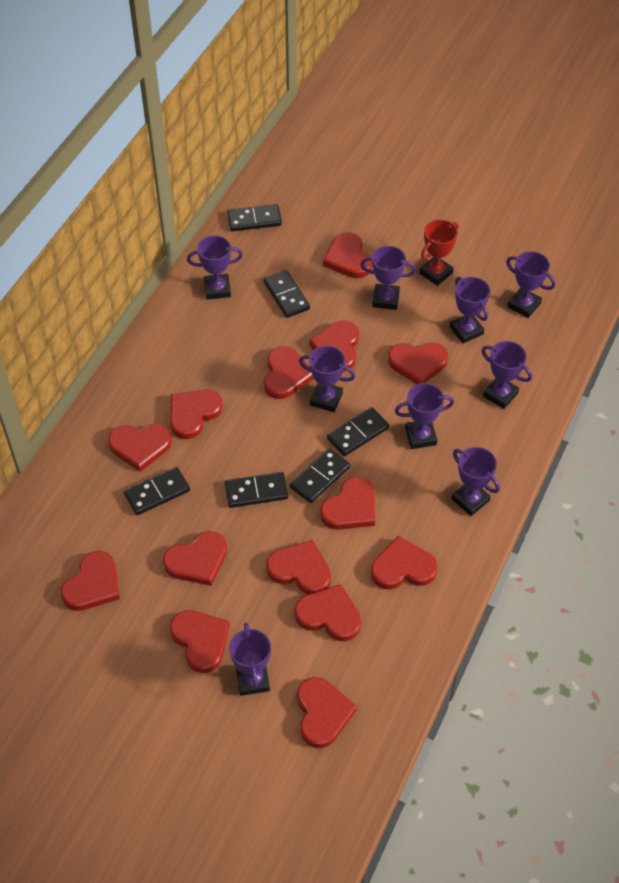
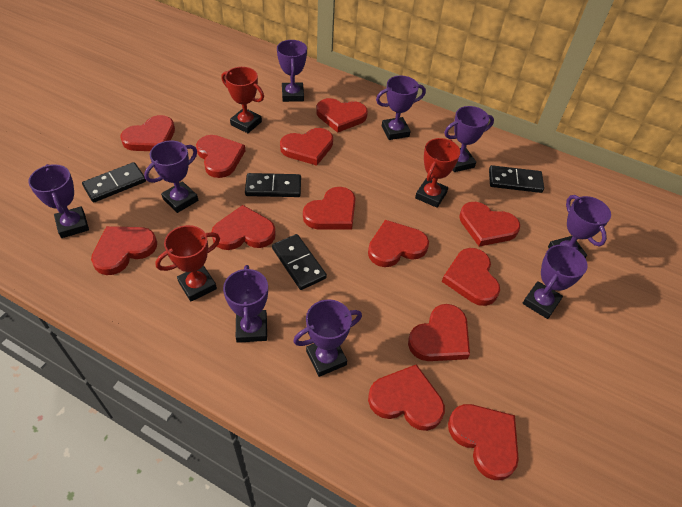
black domino: [124,467,190,515] [225,472,288,508] [227,204,282,232] [263,270,310,318] [290,448,350,503] [327,407,389,456] = 6 -> [82,162,146,202] [245,173,301,197] [272,234,327,290] [489,165,544,193] = 4
red heart: [61,551,120,611] [108,424,172,472] [163,531,227,586] [170,389,223,439] [170,610,230,673] [264,346,314,399] [266,540,331,594] [294,584,361,641] [297,677,357,748] [309,321,359,372] [320,477,375,530] [323,232,372,278] [371,536,437,590] [388,342,448,384] = 14 -> [91,226,157,275] [120,115,175,151] [196,135,245,178] [212,205,276,250] [280,128,333,166] [303,187,355,229] [316,98,368,133] [368,220,429,267] [368,364,445,431] [408,304,470,361] [442,248,500,306] [448,404,519,480] [459,202,520,247] = 13
red trophy: [419,219,459,286] = 1 -> [155,225,220,302] [221,67,264,133] [415,138,460,208] = 3

